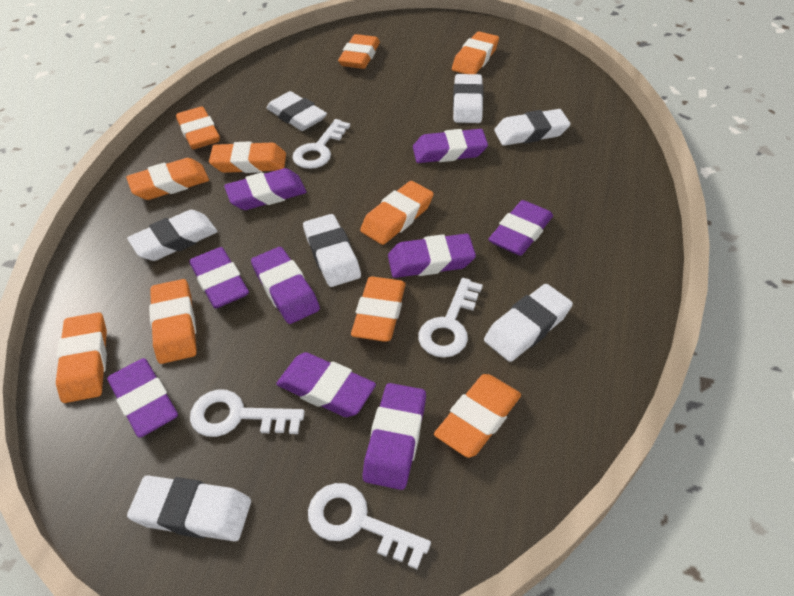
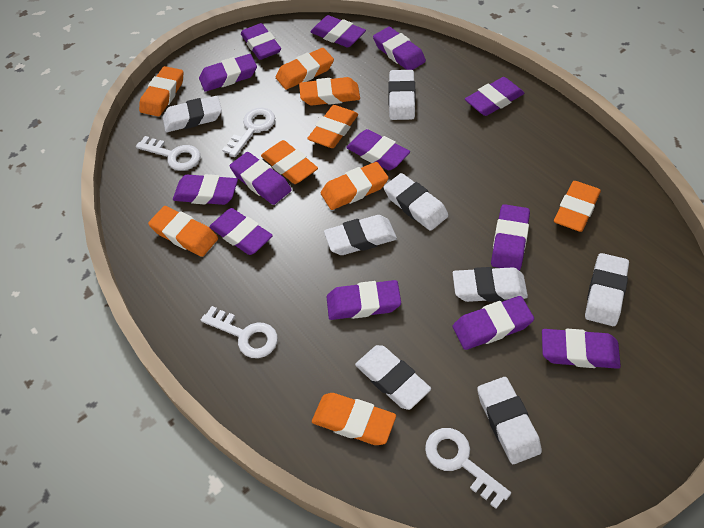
orange eraser: [56,312,107,403] [126,158,209,200] [149,279,197,364] [176,106,220,149] [209,141,286,173] [338,34,380,69] [351,276,406,342] [360,181,434,245] [434,374,521,458] [452,31,499,74] = 10 -> [139,66,183,117] [148,206,218,257] [261,140,318,184] [276,48,334,90] [299,77,360,106] [307,105,358,148] [312,393,396,445] [321,162,389,210] [554,181,601,232] = 9
purple eraser: [107,358,178,438] [190,247,249,309] [224,168,307,210] [251,247,320,324] [276,352,376,417] [363,383,426,490] [388,234,476,278] [413,129,488,163] [488,200,553,256] = 9 -> [173,174,238,205] [199,54,257,92] [209,208,273,255] [230,152,292,205] [241,23,281,60] [311,15,366,48] [327,280,401,320] [346,129,410,170] [373,27,426,70] [453,296,534,350] [465,77,524,116] [491,204,530,270] [542,329,621,369] = 13
white eraser: [127,210,218,261] [127,475,251,542] [267,91,327,131] [303,214,361,287] [453,74,484,123] [484,284,573,362] [494,109,570,146] = 7 -> [163,96,222,132] [324,215,397,255] [355,345,431,410] [384,173,448,231] [388,70,415,120] [453,267,528,302] [477,377,542,464] [585,253,629,326] = 8

